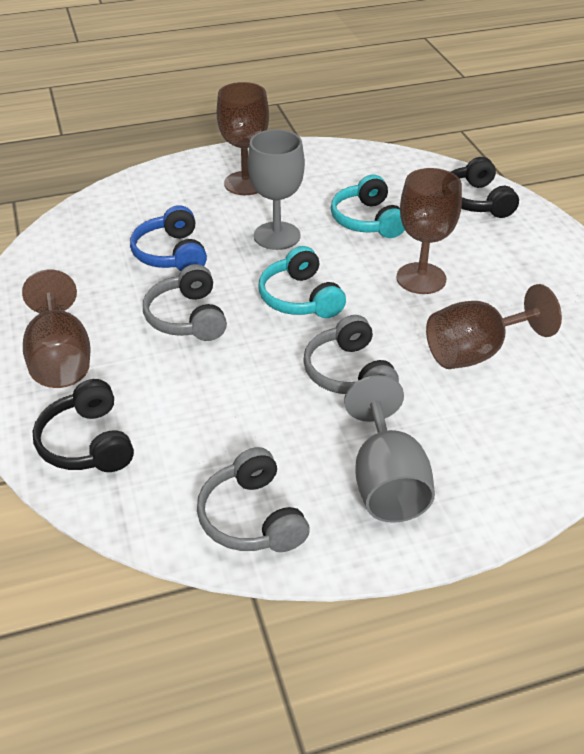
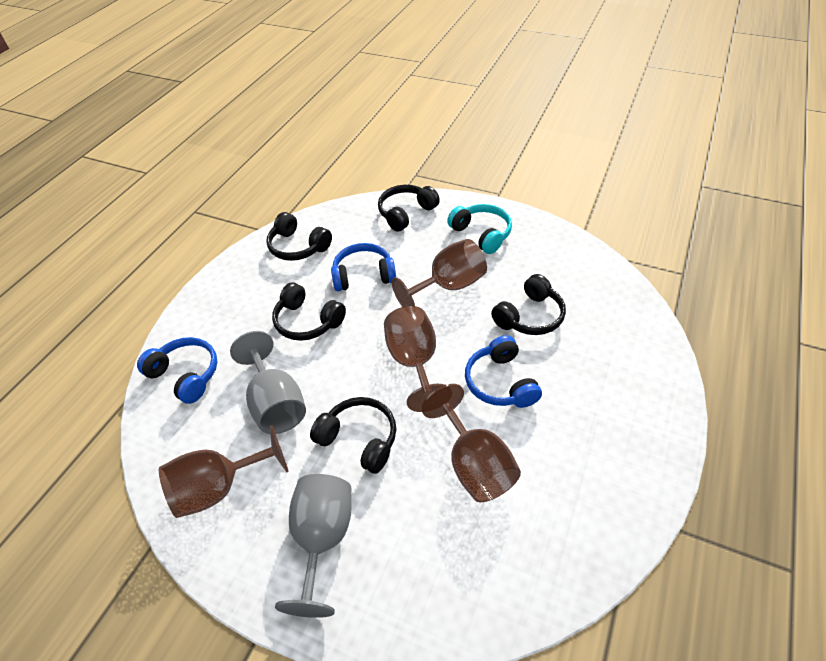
black headphones: [33,379,134,472] [451,157,519,218] = 2 -> [266,212,332,261] [272,282,346,341] [310,397,397,474] [378,185,440,232] [491,274,566,335] = 5
blue headphones: [130,205,207,271] = 1 -> [137,337,217,404] [331,243,396,291] [465,335,542,408] = 3
grey headphones: [143,264,227,341] [197,447,310,552] [303,315,399,394] = 3 -> none = 0
turquoise headphones: [258,246,346,318] [331,175,405,238] = 2 -> [447,204,512,254] = 1

